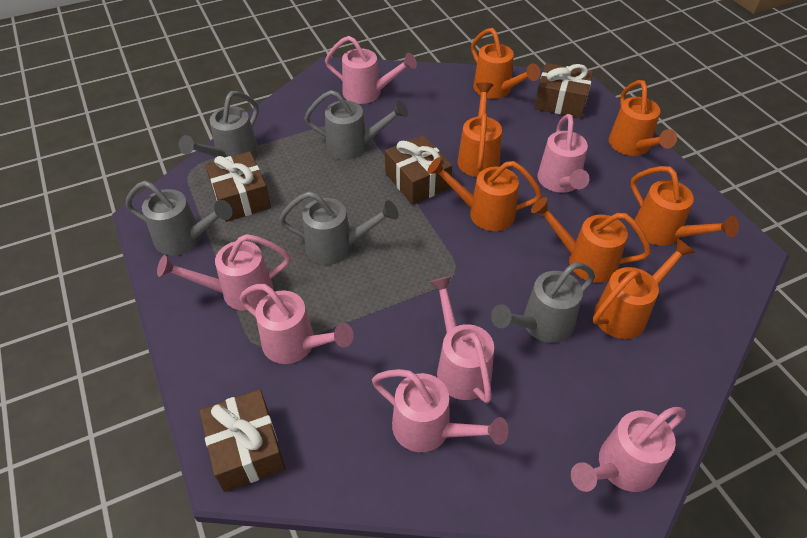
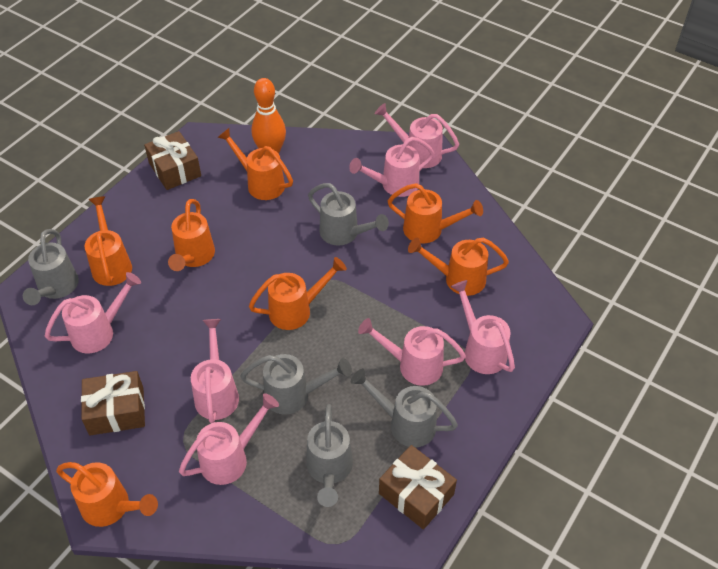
brown gift: [199,389,285,492] [205,151,271,222] [385,135,452,205] [534,63,593,118] = 4 -> [81,371,145,435] [144,131,201,190] [379,445,457,529] = 3
orange bowling pin: none = 0 -> [252,78,286,154] = 1

